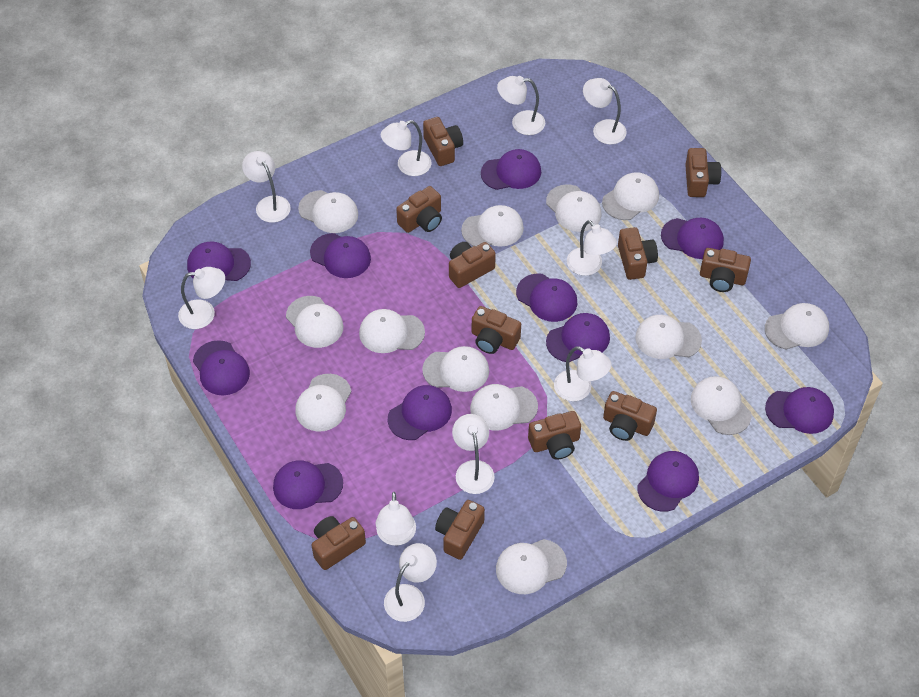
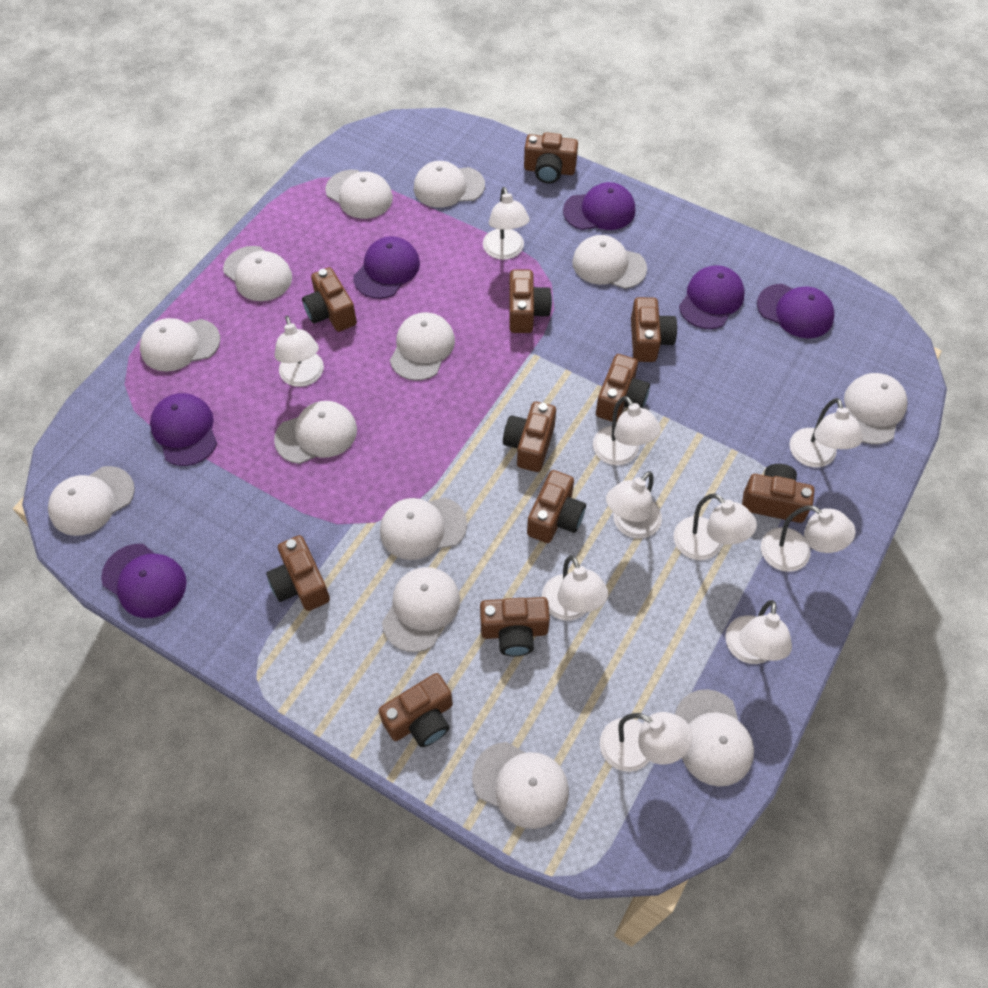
purple cap: [187,242,251,281] [193,340,250,395] [273,460,343,509] [310,233,371,278] [388,385,452,440] [481,149,541,190] [516,273,577,322] [546,313,610,362] [637,451,699,512] [661,218,724,259] [765,387,834,434] = 11 -> [101,544,186,618] [150,393,217,466] [353,236,420,299] [563,182,635,230] [679,265,745,329] [757,284,834,338] = 6

